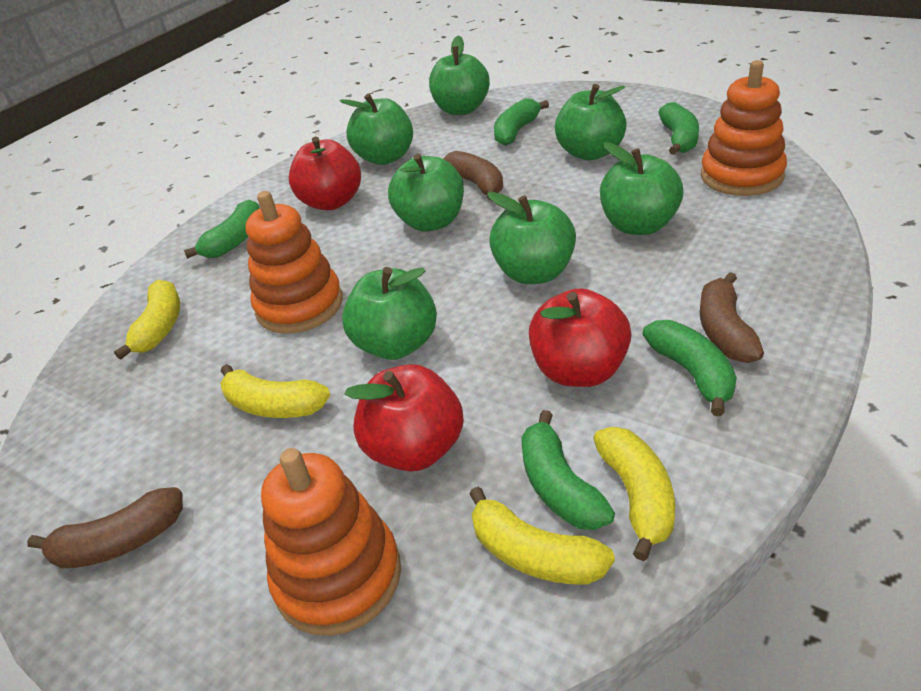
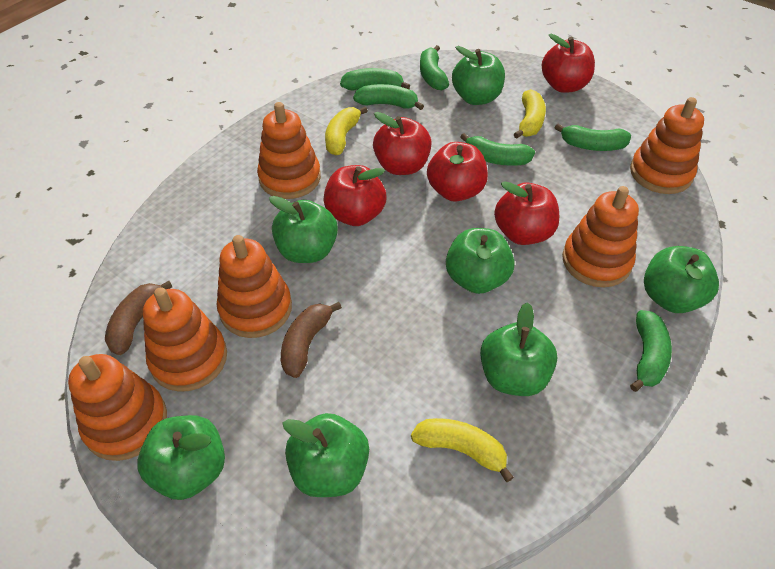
brown banana: [27,487,183,569] [443,151,503,200] [700,272,764,363] = 3 -> [105,281,173,355] [281,302,342,378] = 2
green banana: [184,200,260,259] [494,98,549,146] [521,410,615,530] [643,320,737,416] [659,102,699,155] = 5 -> [340,68,410,91] [353,84,424,110] [420,45,449,90] [460,133,535,166] [555,124,631,151] [630,310,672,392] = 6
orange stacking toy: [245,191,343,334] [261,448,401,636] [701,60,787,196] = 3 -> [68,354,167,461] [143,287,227,392] [217,235,292,338] [257,102,321,199] [562,186,639,287] [630,97,704,194] = 6
red apple: [289,137,361,210] [344,364,464,471] [529,288,631,387] = 3 -> [324,165,386,226] [373,112,432,175] [427,142,488,202] [494,181,559,245] [542,34,595,93] = 5
yellow banana: [114,280,180,360] [220,364,330,418] [469,487,615,585] [593,427,675,561] = 4 -> [325,107,368,155] [411,418,514,482] [514,89,546,139] = 3

